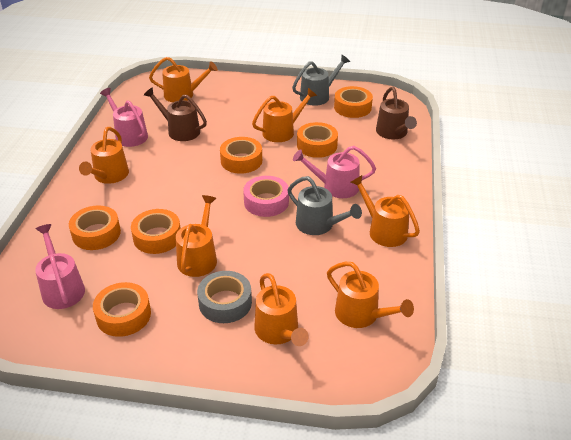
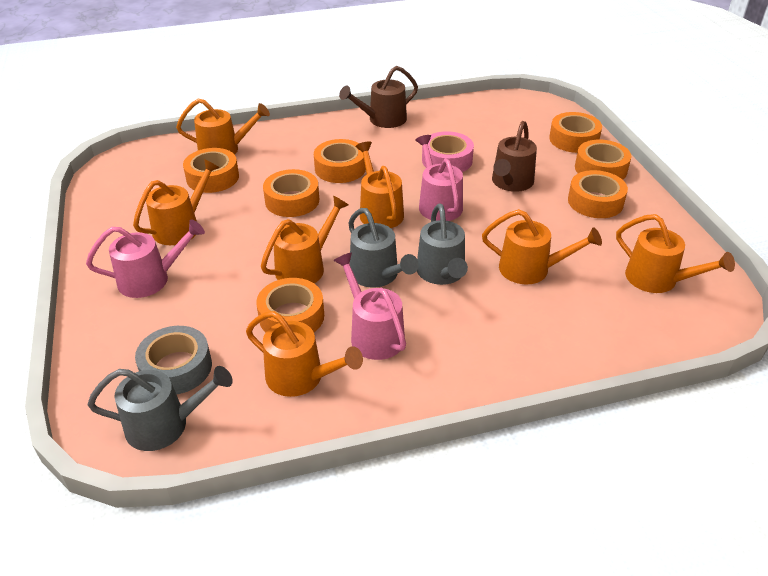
grey watering can: [288,176,362,235] [292,55,350,106] = 2 -> [87,366,233,451] [348,208,419,287] [417,204,468,285] = 3
orange tape: [69,205,121,250] [93,282,151,337] [131,209,181,254] [220,137,262,174] [297,122,338,158] [334,86,373,118] = 6 -> [183,148,239,193] [256,278,324,333] [263,169,319,217] [314,139,366,183] [549,112,602,153] [568,170,628,218] [575,140,631,180] = 7

